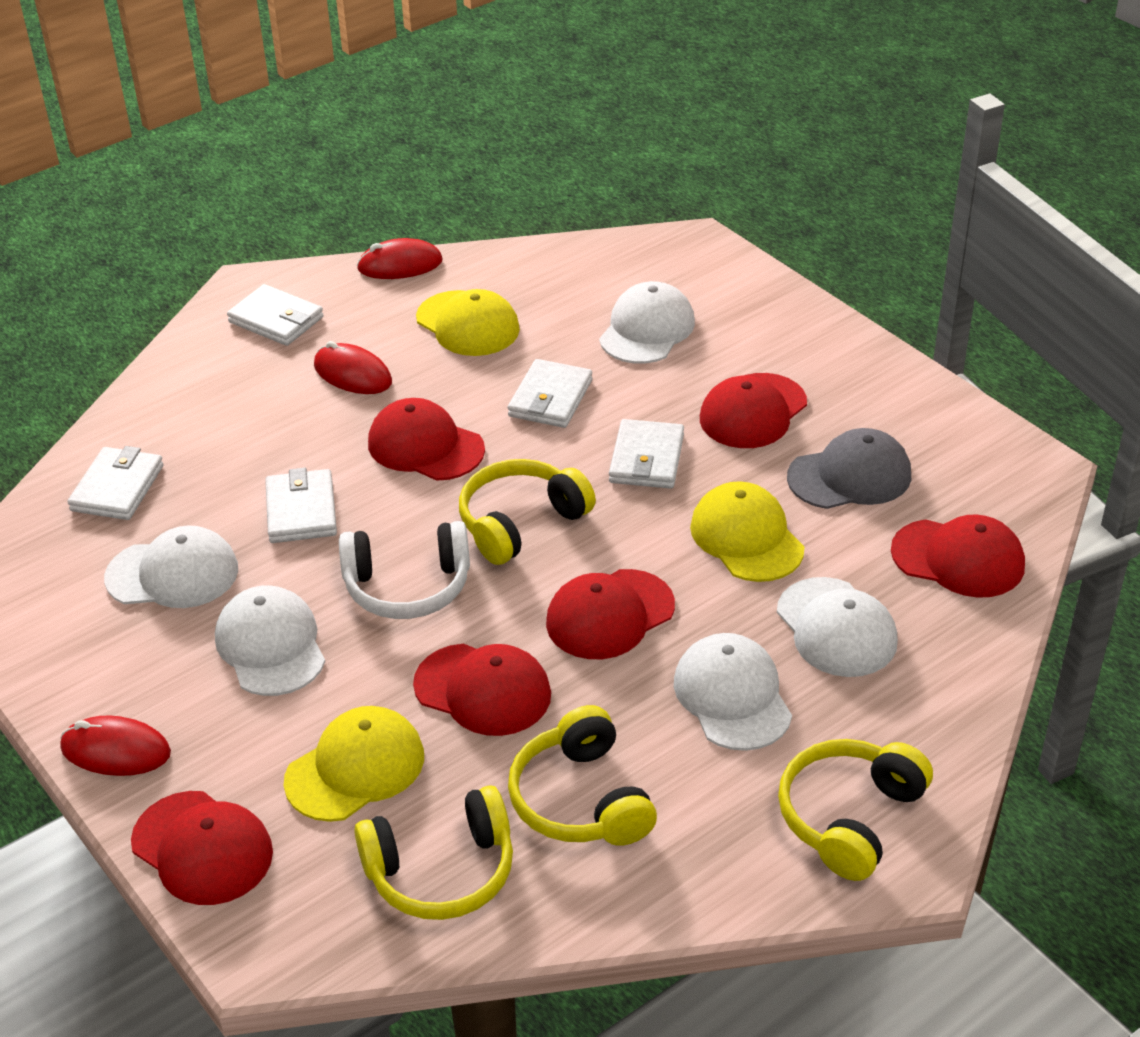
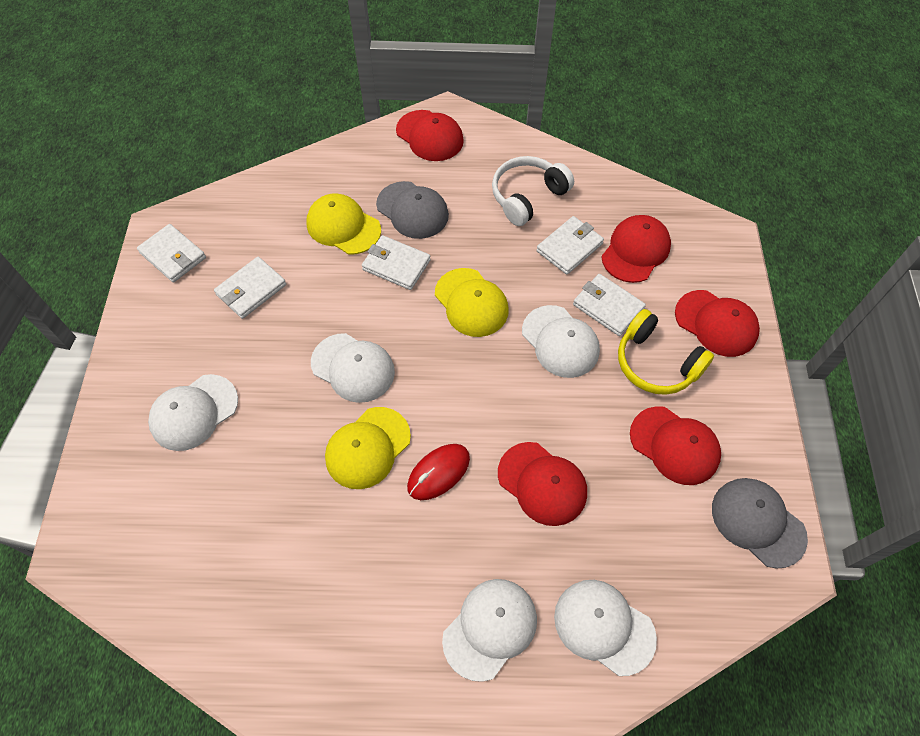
grey cap: [787,428,911,509] = 1 -> [376,181,449,239] [712,478,808,569] = 2
red cap: [131,791,273,905] [368,398,485,481] [413,644,551,736] [546,569,675,659] [700,373,807,448] [891,514,1025,598] = 6 -> [396,110,464,161] [498,442,587,526] [602,215,671,283] [630,406,721,485] [675,290,760,357] = 5
red mouse: [60,715,171,776] [314,341,392,394] [357,238,443,279] = 3 -> [407,444,470,500] = 1
yellow headphones: [354,785,513,920] [459,459,596,565] [508,705,657,846] [778,739,933,881] = 4 -> [618,309,714,395] = 1

